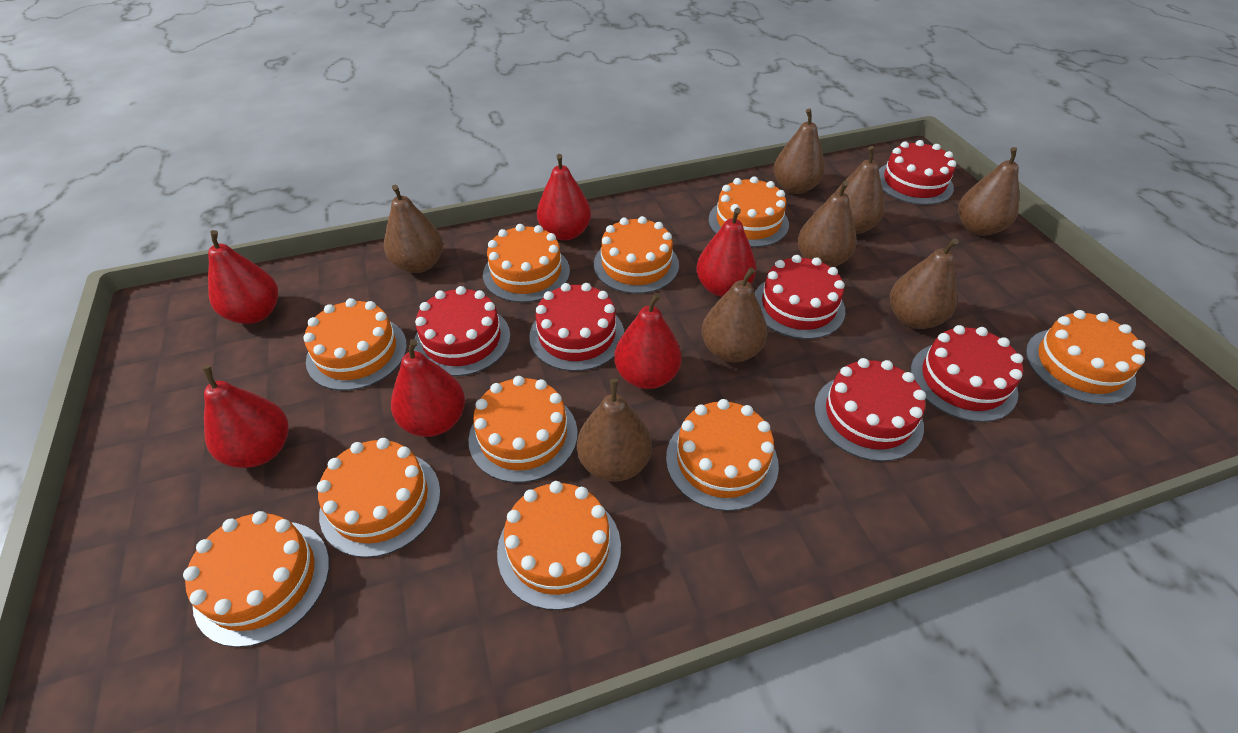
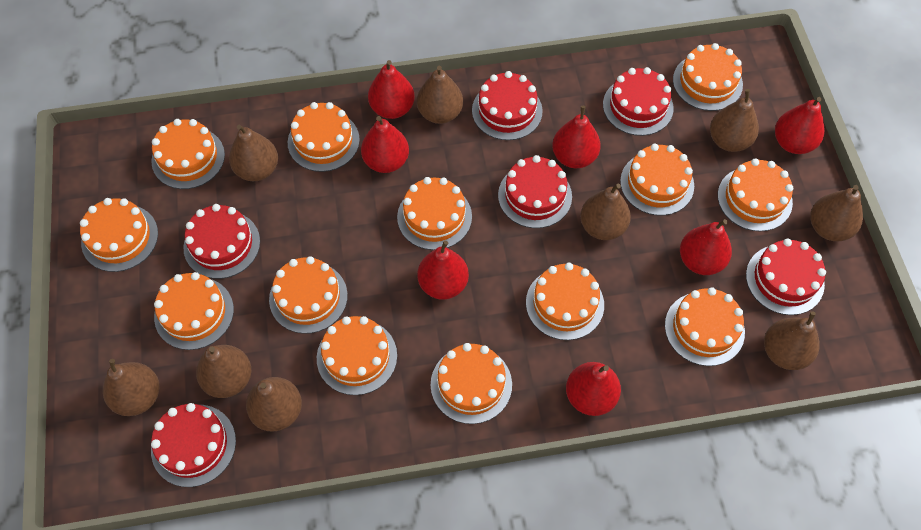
brown pear: [384,185,443,273] [577,379,652,482] [702,267,768,362] [773,109,825,194] [798,181,857,267] [834,146,884,234] [890,238,959,329] [958,147,1019,236] = 8 -> [103,359,160,416] [196,345,251,398] [229,125,278,181] [246,377,302,432] [417,66,463,124] [580,184,631,240] [710,89,759,152] [764,311,820,370] [810,185,863,241] = 9
orange cake: [183,511,329,647] [303,298,407,391] [317,438,441,558] [468,376,578,483] [483,224,570,303] [497,481,621,610] [594,216,679,294] [666,399,779,511] [708,176,789,247] [1026,310,1146,405] = 10 -> [80,198,158,272] [151,119,225,189] [154,272,234,350] [269,256,348,334] [288,102,360,172] [317,316,397,395] [397,177,472,250] [431,343,512,424] [526,263,604,340] [620,144,694,216] [665,287,745,366] [673,43,743,111] [718,159,793,231] = 13
red pear: [202,365,289,468] [208,230,278,324] [391,339,465,437] [537,154,591,241] [614,293,682,389] [696,208,756,297] = 6 -> [361,116,409,173] [368,60,415,119] [417,241,469,300] [552,106,601,168] [566,362,621,416] [680,219,732,275] [775,97,825,154] = 7

